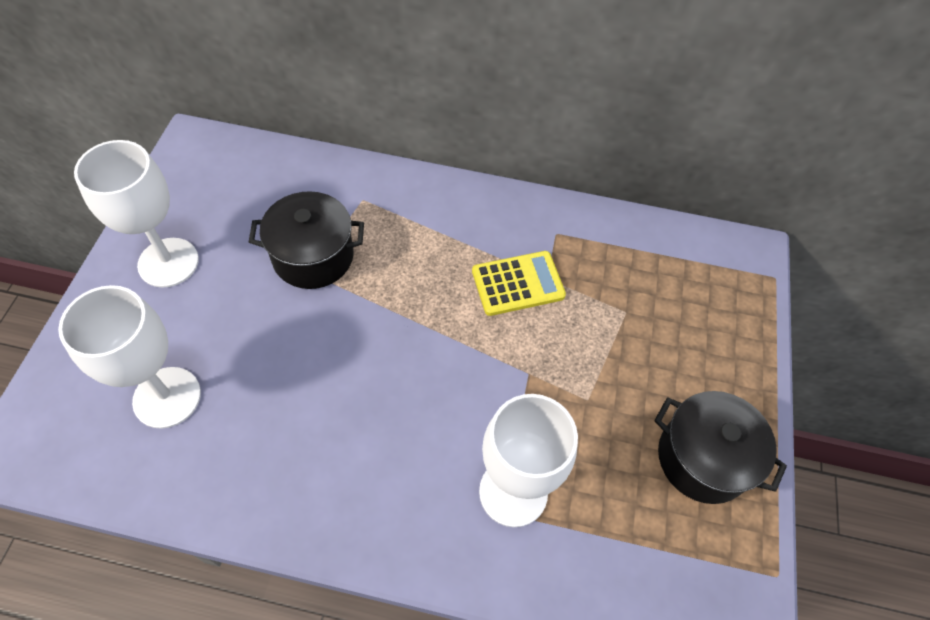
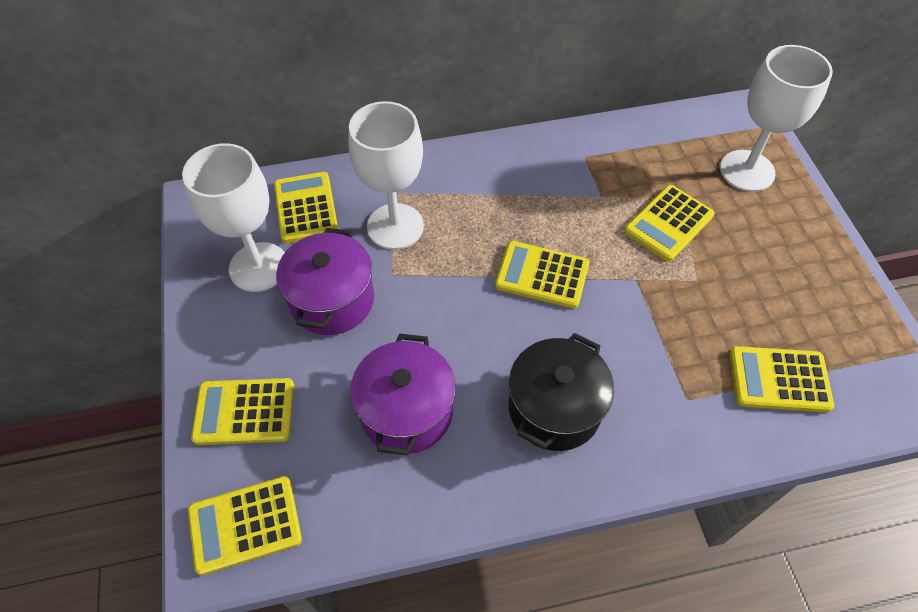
black pot: [249,191,364,289] [654,391,787,504] = 2 -> [509,333,614,451] = 1
purple pot: none = 0 -> [276,228,374,335] [350,334,456,455] = 2
yellow calculator: [472,251,566,316] = 1 -> [188,476,302,576] [191,378,294,445] [274,172,338,243] [495,241,589,309] [624,185,715,261] [730,346,834,412] = 6

